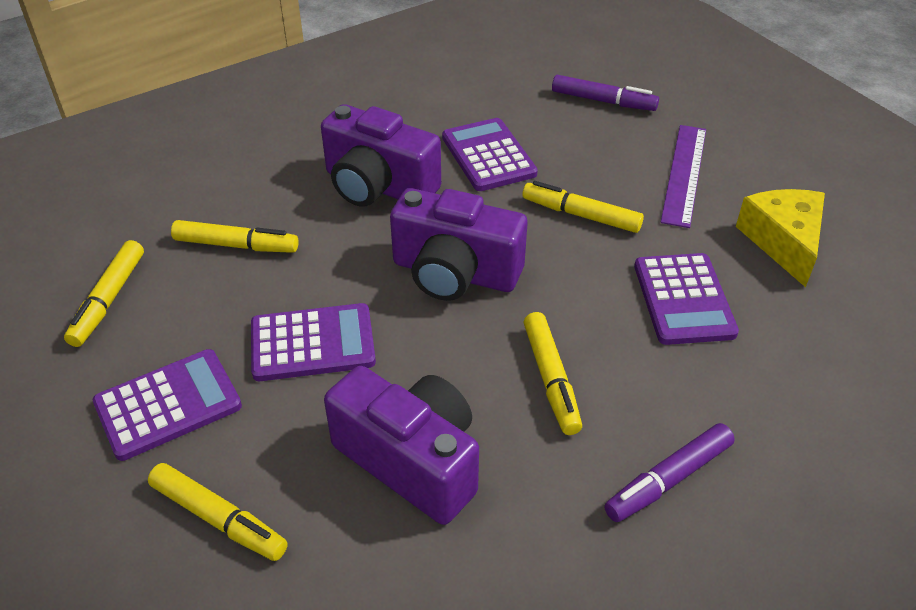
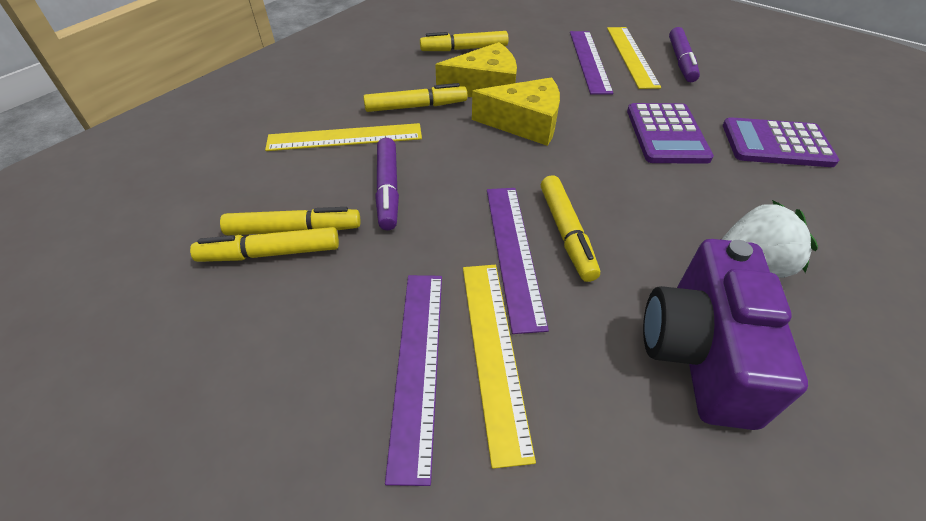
purple calculator: [92,349,242,461] [251,303,376,381] [442,118,538,191] [634,253,739,345] = 4 -> [627,103,714,164] [723,117,839,167] = 2
purple camera: [321,104,441,207] [324,366,479,525] [390,188,528,301] = 3 -> [643,239,808,430] = 1
purple ruler: [661,125,706,228] = 1 -> [385,275,442,486] [487,188,549,334] [570,31,613,94] = 3
white strawberry: none = 0 -> [721,200,818,278] = 1
yellow cheese: [736,189,825,287] = 1 -> [435,42,517,97] [472,77,560,146] = 2
yellow ruler: none = 0 -> [265,123,422,151] [463,265,536,469] [607,27,661,89] = 3

